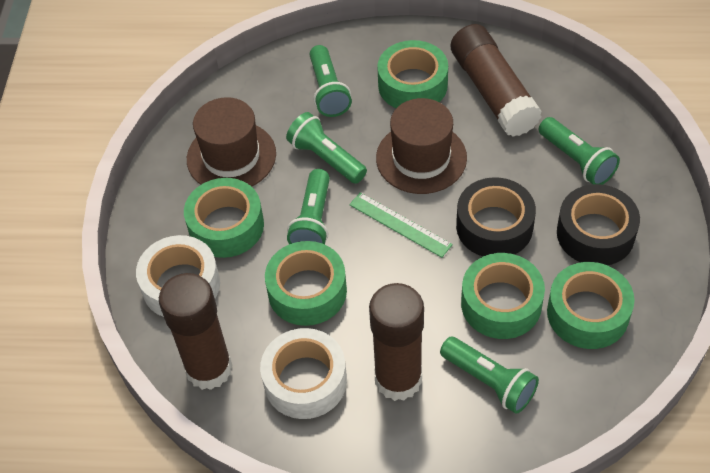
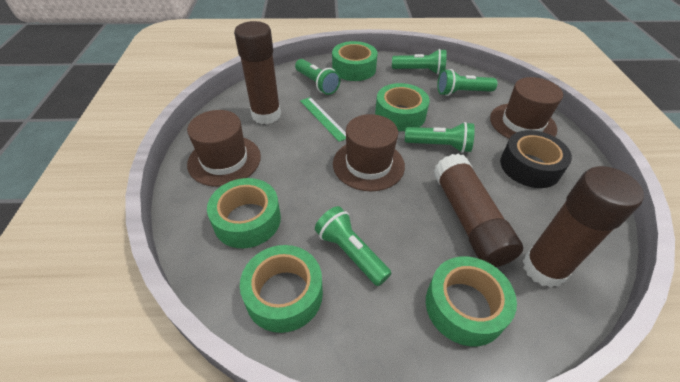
black tape: [456,177,536,256] [557,184,640,265] = 2 -> [500,130,572,188] = 1
brown hat: [187,97,276,187] [376,98,467,194] = 2 -> [187,110,261,187] [333,114,405,191] [490,77,563,139] = 3
white tape: [136,235,220,317] [260,328,347,419] = 2 -> none = 0

